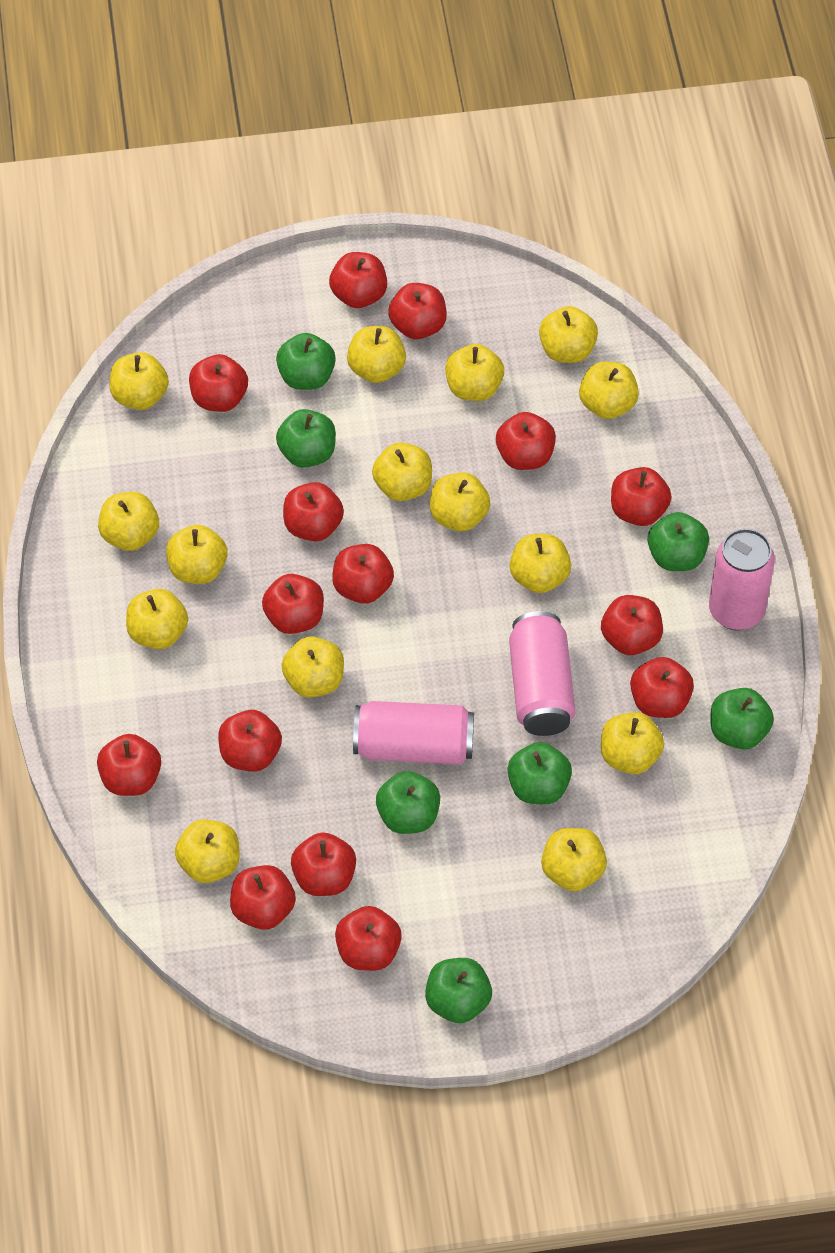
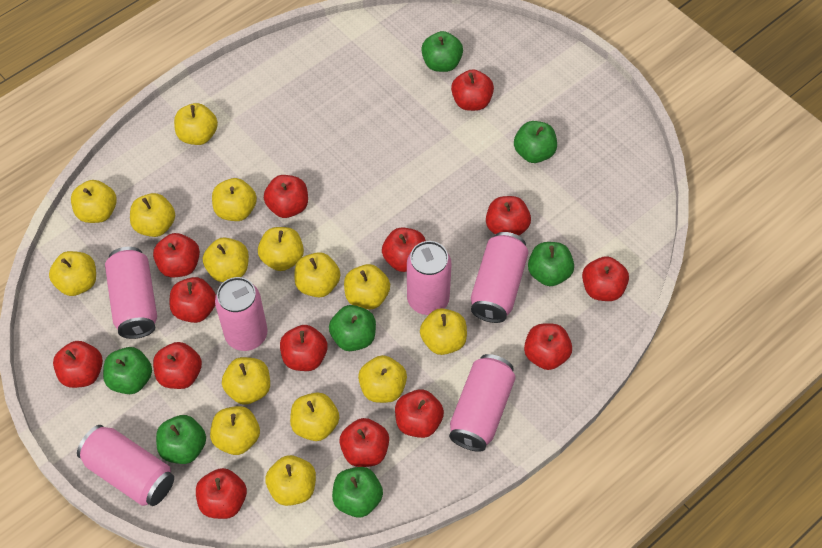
pink can: [353,701,474,764] [509,611,575,736] [709,528,775,630] = 3 -> [77,425,174,506] [105,247,157,339] [215,277,268,351] [407,241,452,315] [449,354,516,452] [471,232,528,323] = 6
red apple: [97,734,161,796] [189,354,248,412] [218,710,282,772] [230,865,296,930] [262,574,324,634] [283,482,344,541] [291,832,356,896] [329,252,387,308] [332,544,394,604] [335,906,402,971] [388,283,447,339] [496,412,556,470] [601,595,663,655] [611,467,671,526] [630,657,694,718] = 15 -> [53,341,103,388] [153,233,200,277] [153,342,202,389] [170,277,216,323] [196,468,247,519] [264,175,308,218] [280,325,328,371] [339,418,389,467] [382,227,426,272] [395,389,444,438] [451,69,494,111] [486,196,531,236] [524,324,572,370] [582,256,629,301] = 14

